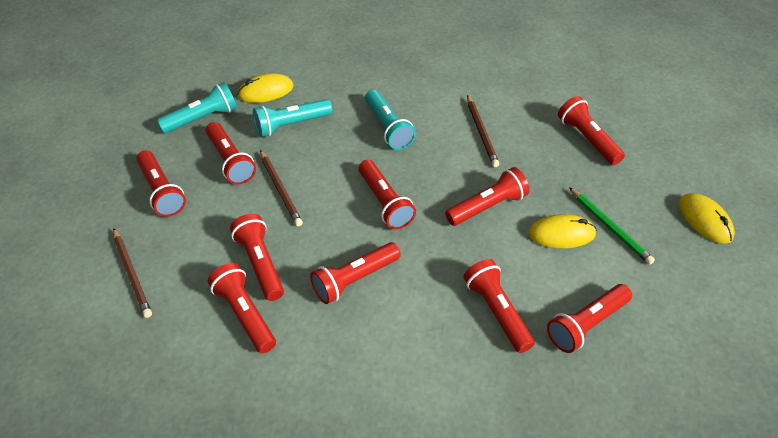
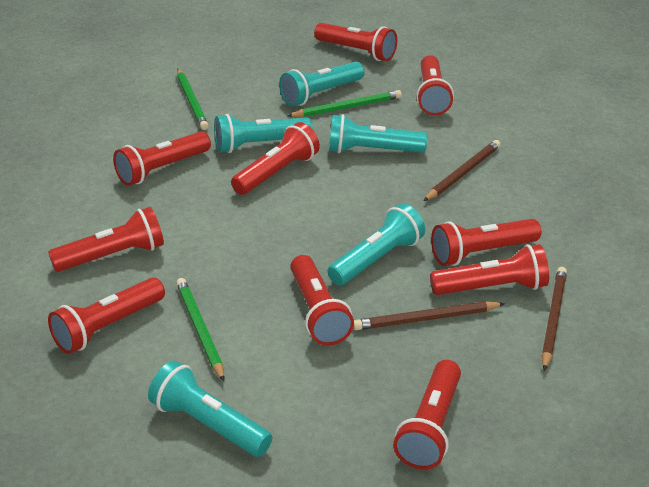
green pencil: [569,187,655,264] = 1 -> [176,278,224,381] [177,69,209,130] [288,90,402,117] = 3
turquoise flashlight: [157,82,237,134] [253,99,332,137] [365,90,416,150] = 3 -> [148,361,272,457] [214,114,313,153] [279,61,364,106] [327,203,425,285] [329,114,428,153] = 5
yellow mouse: [237,73,294,103] [528,214,597,249] [678,193,735,244] = 3 -> none = 0

